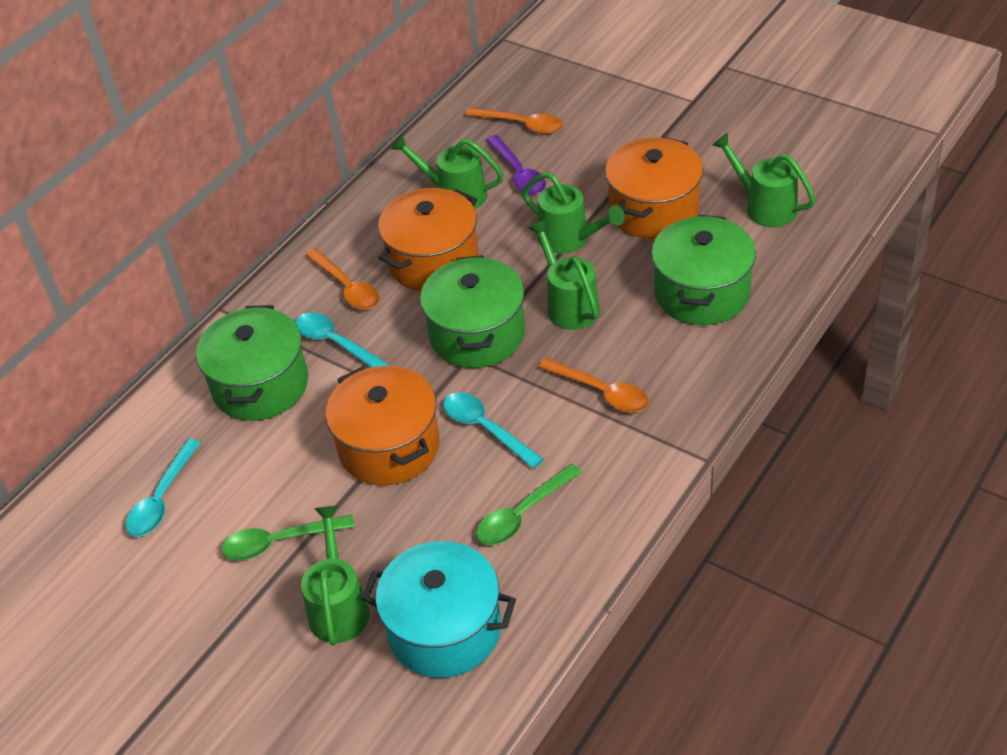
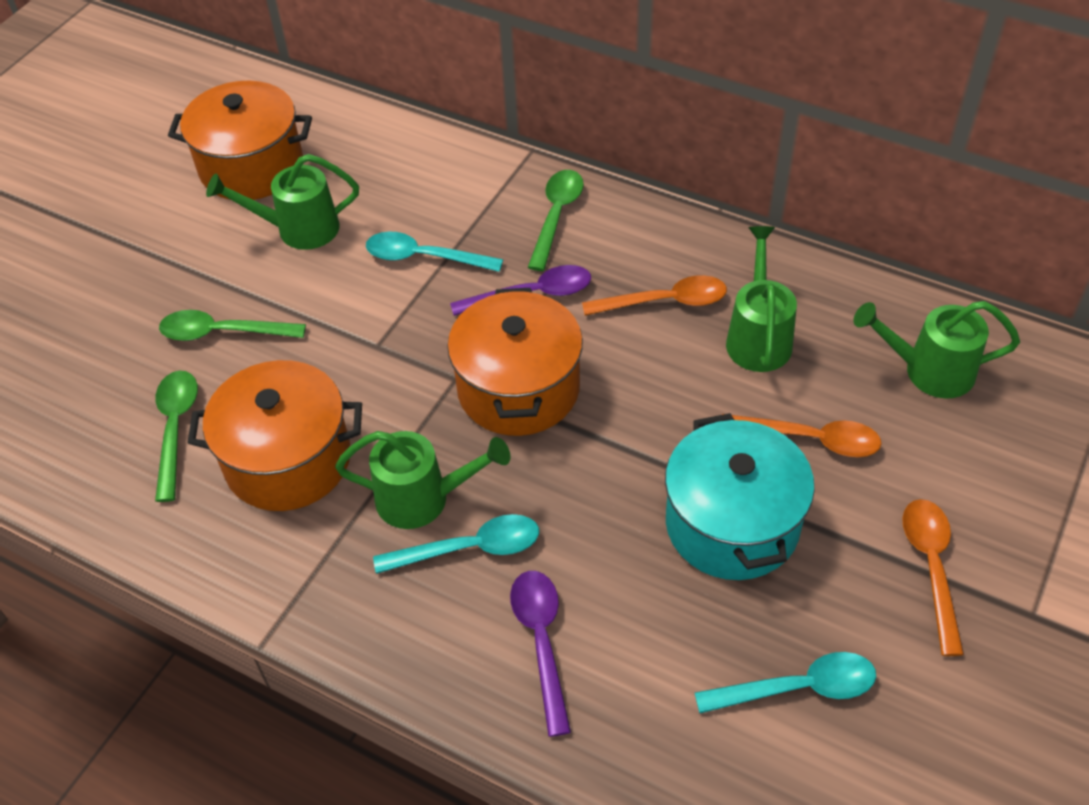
green pot: [196,305,308,421] [420,255,525,368] [651,215,756,325] = 3 -> none = 0
green spoon: [221,515,355,560] [476,464,582,545] = 2 -> [155,371,198,502] [159,310,306,341] [528,170,584,271] = 3
green watering can: [301,505,370,646] [391,134,504,209] [522,172,625,254] [528,220,600,330] [712,133,816,228] = 5 -> [206,154,359,250] [335,431,510,529] [726,226,797,372] [853,301,1020,398] = 4
purple spoon: [486,135,546,195] = 1 -> [450,265,591,316] [510,571,571,737] = 2

